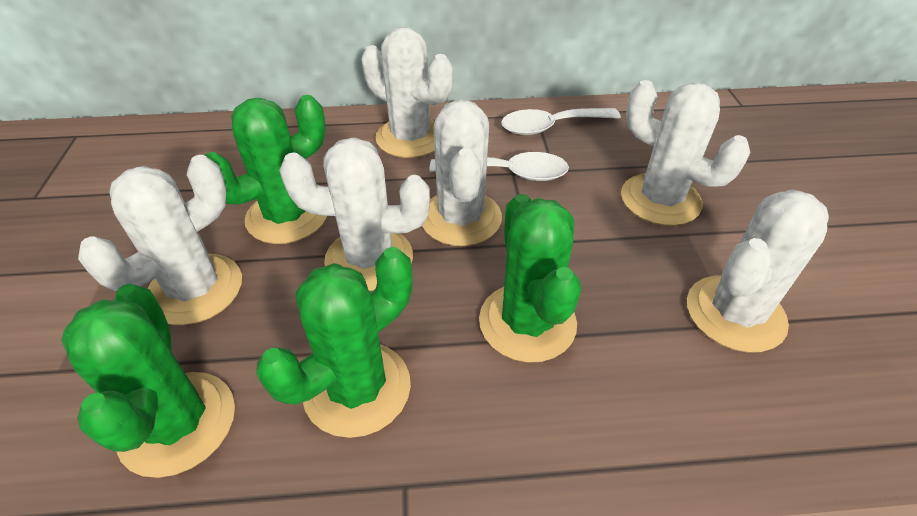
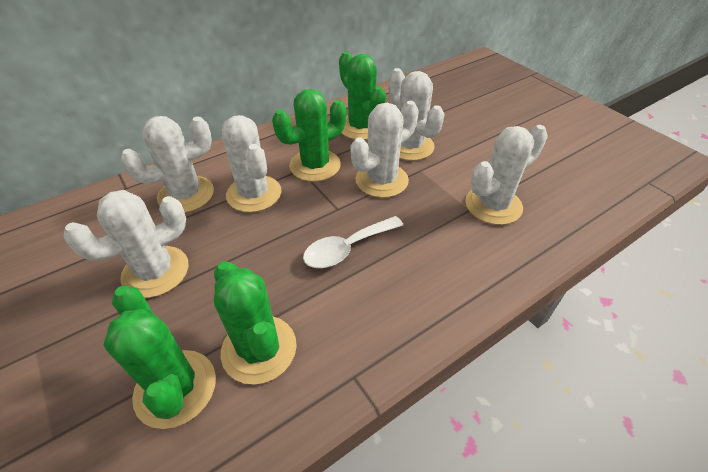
white spoon: [430,152,569,181] [501,108,621,135] = 2 -> [303,216,403,268] = 1

